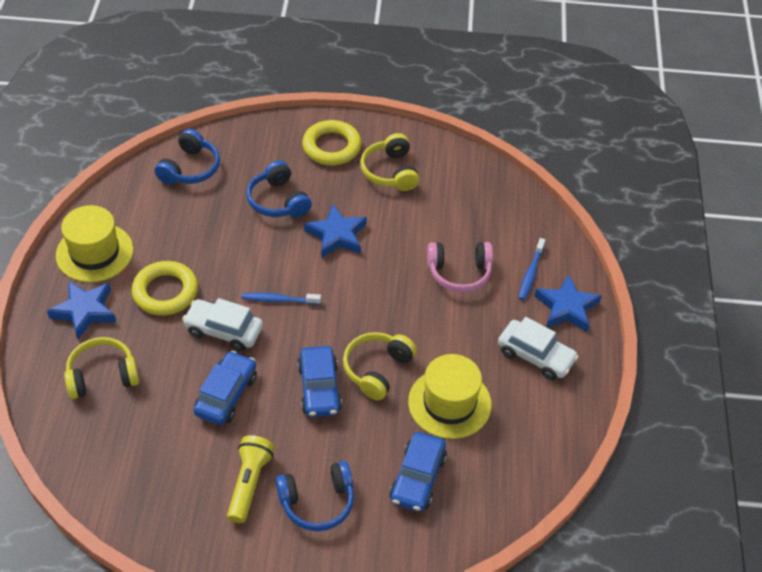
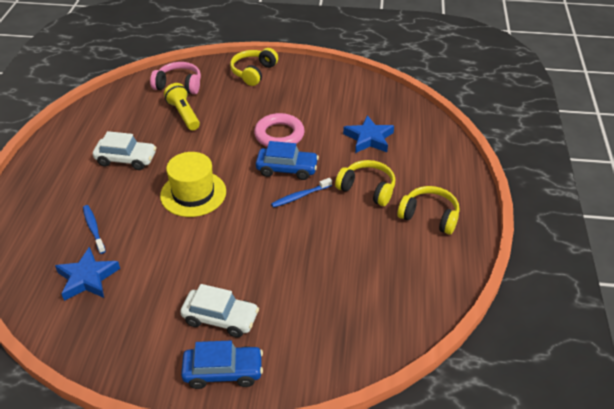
blue car: [194,351,257,425] [297,346,342,417] [389,432,447,512] = 3 -> [181,340,263,389] [256,141,319,180] = 2
blue headphones: [154,129,220,185] [246,160,312,218] [276,461,354,531] = 3 -> none = 0
blue star: [47,281,116,339] [304,204,367,258] [534,274,602,332] = 3 -> [55,247,120,301] [343,115,394,153] = 2
pink ring: none = 0 -> [254,113,305,147] = 1
yellow hat: [56,205,133,282] [408,354,491,439] = 2 -> [160,152,226,217] = 1
yellow ring: [132,261,198,316] [302,120,361,165] = 2 -> none = 0

